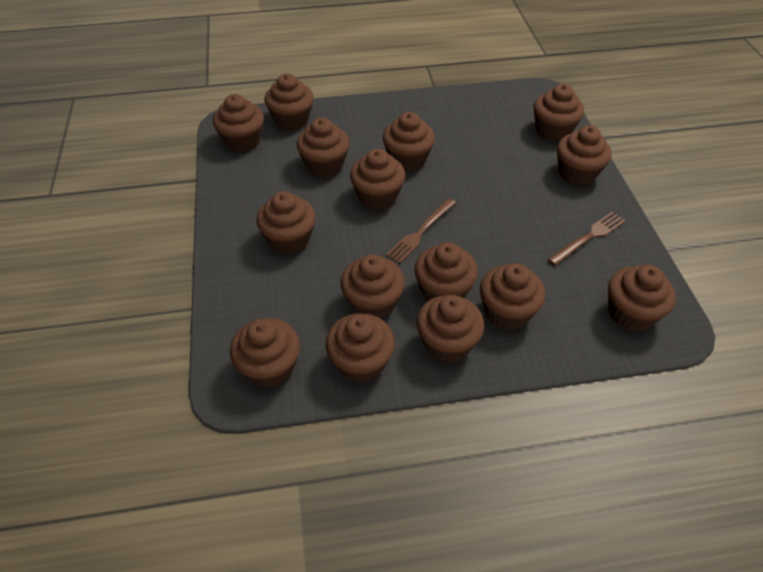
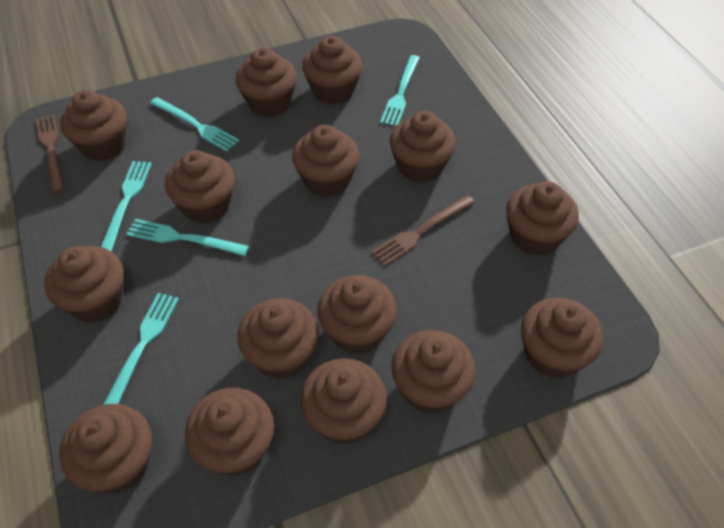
turquoise fork: none = 0 -> [101,161,152,252] [103,293,179,405] [126,219,249,256] [150,97,239,152] [380,55,420,126] = 5

